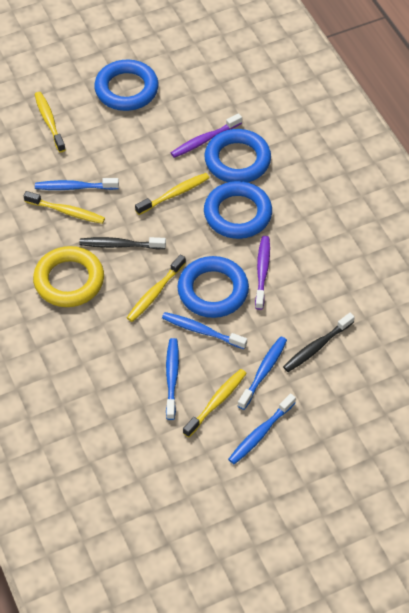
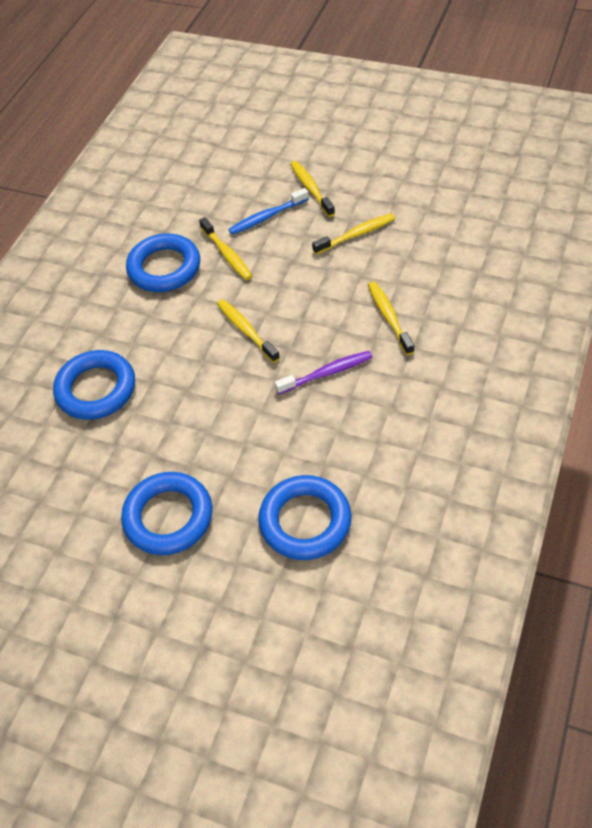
black toothbrush: [79,237,166,249] [283,313,355,372] = 2 -> none = 0
blue toothbrush: [35,178,119,190] [162,312,247,349] [166,338,179,420] [228,393,296,464] [238,337,287,410] = 5 -> [228,188,309,235] = 1
purple toothbrush: [171,113,242,158] [255,236,270,310] = 2 -> [275,351,373,394] = 1
yellow ring: [33,246,104,307] = 1 -> none = 0

